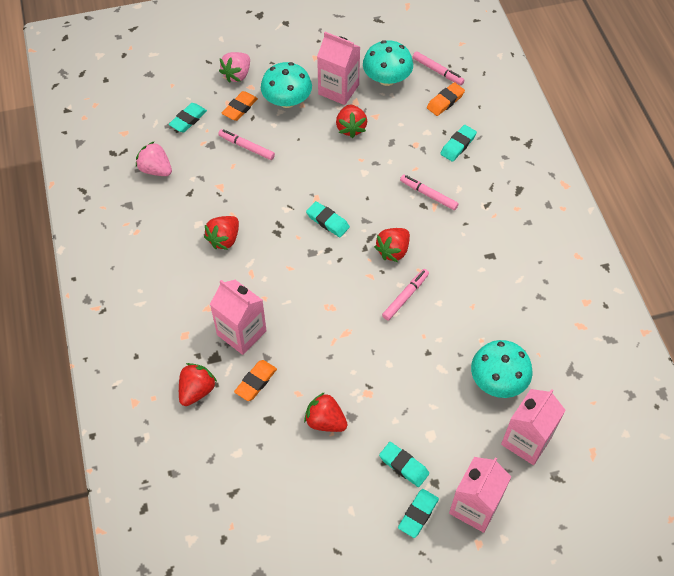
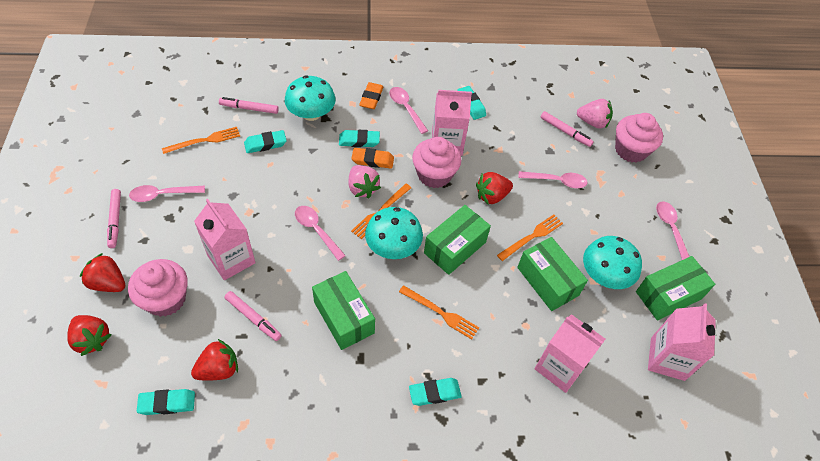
green box: none = 0 -> [312,271,375,350] [424,205,491,275] [517,237,588,311] [636,256,715,320] = 4
orange eraser: [222,91,258,121] [234,360,277,401] [427,82,465,116] = 3 -> [351,148,394,169] [359,82,384,109] = 2
orange fork: none = 0 -> [162,127,240,154] [351,184,411,239] [399,285,479,339] [497,215,563,261] = 4
pink cupcake: none = 0 -> [128,259,188,317] [412,137,461,188] [615,113,663,163] = 3
pink spoon: none = 0 -> [129,185,205,202] [295,206,346,261] [389,87,428,134] [518,171,588,188] [656,201,689,260] = 5
red strawberry: [179,363,217,406] [204,216,239,250] [304,392,348,432] [336,105,367,138] [374,228,410,262] = 5 -> [67,315,112,356] [80,253,125,292] [191,339,238,381] [476,172,513,205] = 4

